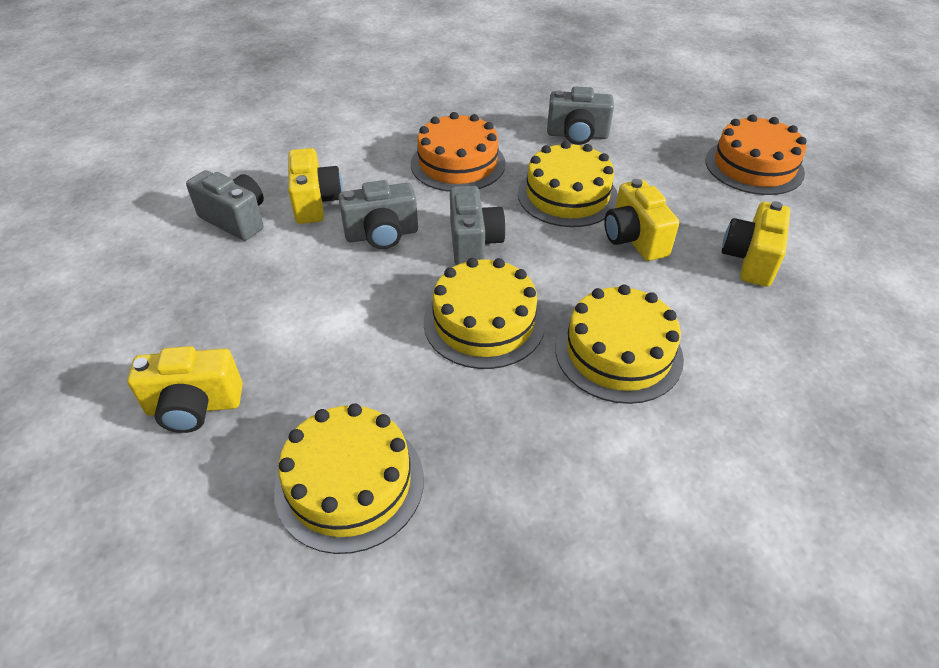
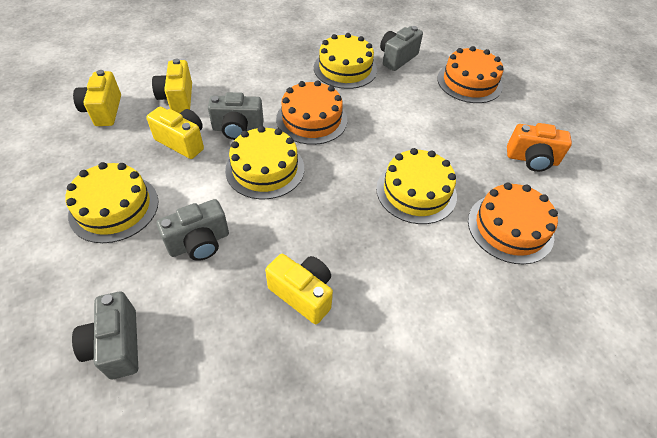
orange cake: [411,112,506,192] [705,114,807,195] = 2 -> [276,80,347,145] [437,46,504,103] [468,183,558,264] = 3
orange camera: none = 0 -> [507,123,572,172] = 1

